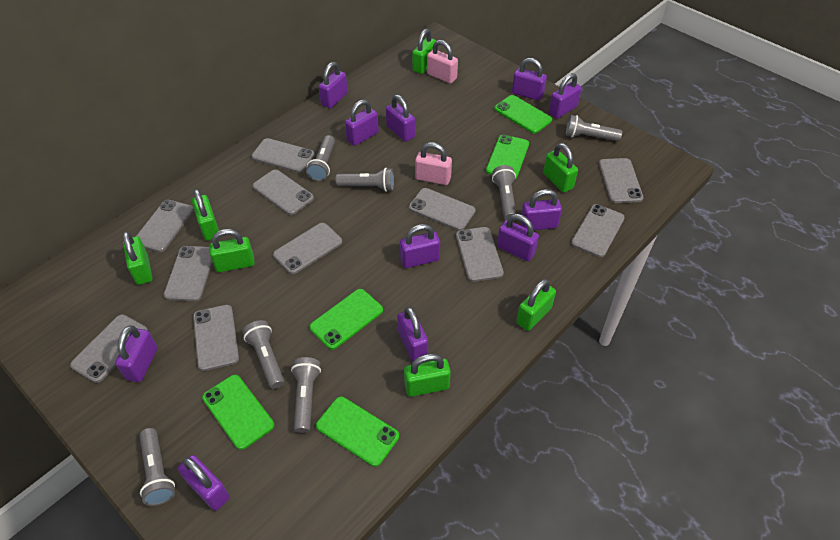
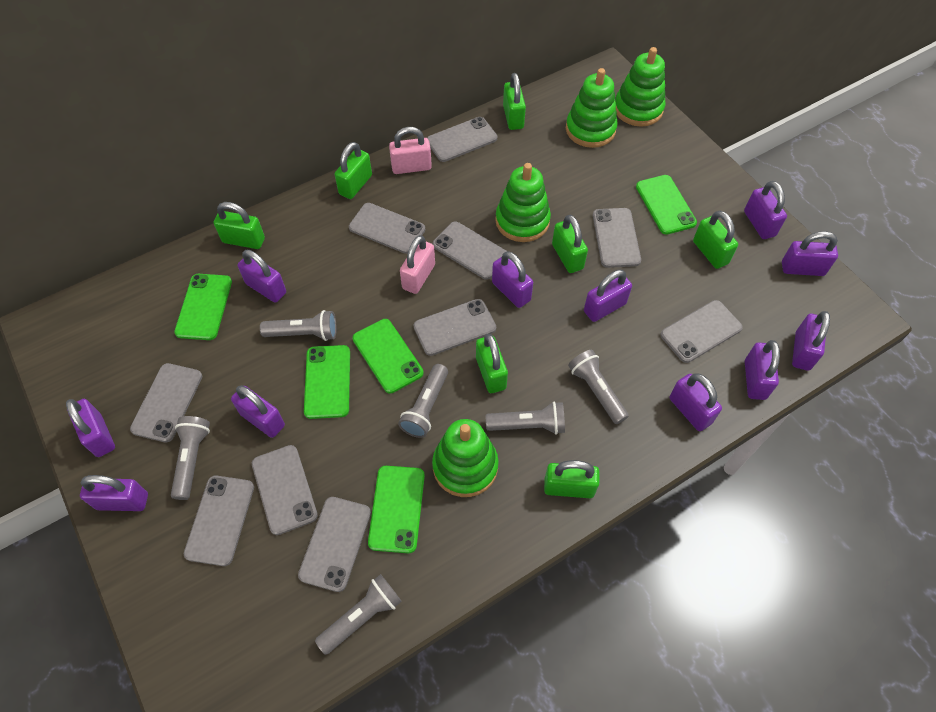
green stacking toy: none = 0 -> [432,419,499,497] [495,163,551,242] [566,68,618,148] [615,47,666,127] = 4
grey flashlight: [140,428,175,506] [242,320,284,389] [291,357,321,433] [306,135,335,181] [335,168,394,192] [492,165,516,220] [566,115,622,141] = 7 -> [171,416,210,500] [260,310,337,341] [315,574,402,655] [398,364,448,438] [486,402,565,435] [568,350,629,424] = 6
grey phone: [70,315,148,383] [137,200,194,252] [164,246,212,301] [193,305,239,371] [251,138,315,173] [252,170,314,215] [273,223,342,274] [409,188,475,231] [456,227,504,282] [571,204,625,257] [599,158,643,203] = 11 -> [130,363,202,443] [184,475,254,566] [252,445,318,535] [298,497,371,592] [349,203,425,254] [414,299,496,356] [427,117,497,162] [433,221,507,280] [593,208,641,268] [660,300,743,363] = 10

